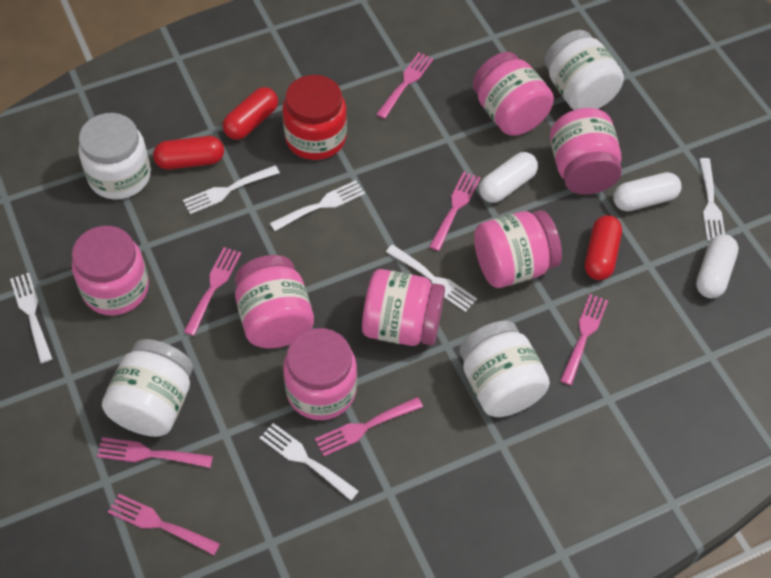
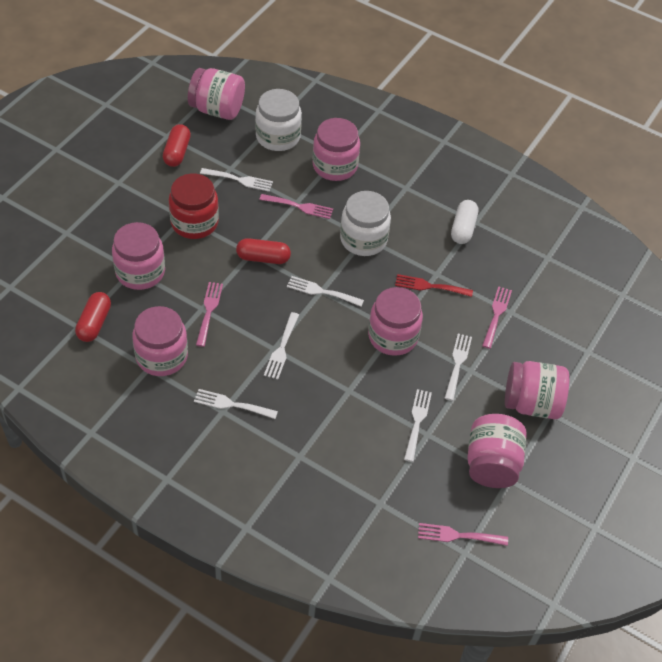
pink fork: [97,437,213,468] [108,494,220,555] [184,247,241,336] [315,397,423,456] [376,52,434,119] [429,172,481,251] [560,294,608,385] = 7 -> [196,282,223,347] [259,194,333,219] [418,523,508,546] [482,286,512,349] = 4
red fork: none = 0 -> [395,274,473,297] = 1
white capsule: [479,152,538,203] [613,172,682,211] [696,234,739,298] = 3 -> [451,200,478,244] = 1
white jar: [79,113,151,199] [102,339,193,437] [459,321,550,417] [545,30,624,110] = 4 -> [255,89,302,151] [340,191,391,256] = 2

